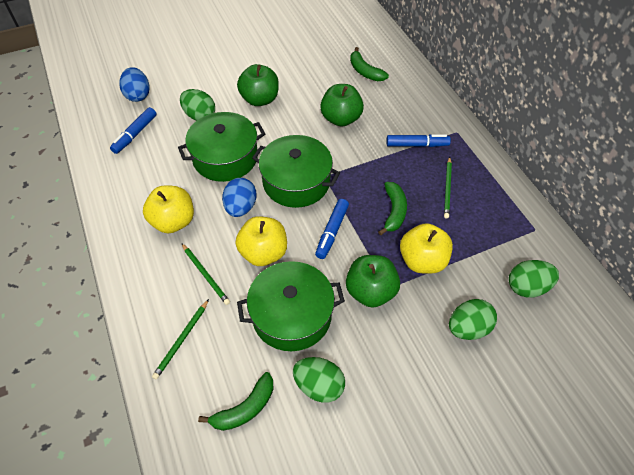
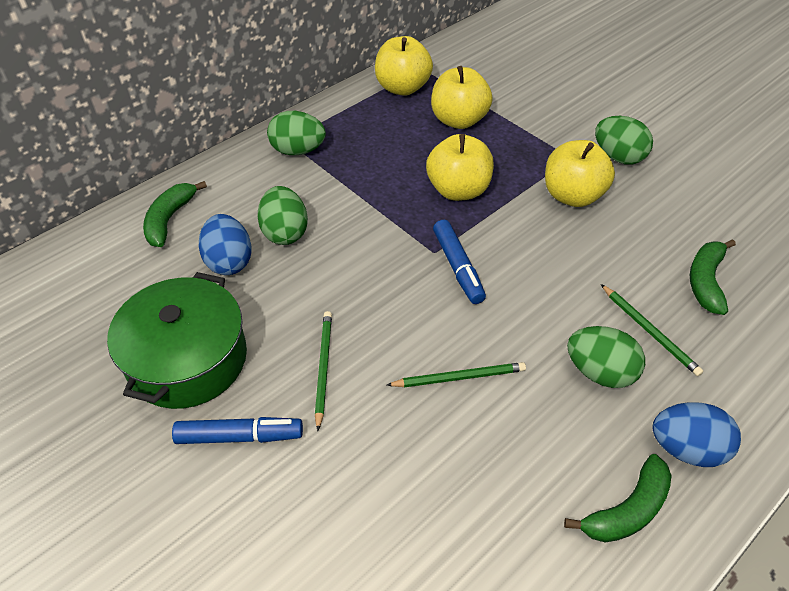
blue marker: [110,107,157,154] [315,199,349,259] [386,134,451,147] = 3 -> [172,417,303,444] [433,220,486,304] = 2
green apple: [237,64,279,106] [320,84,364,127] [346,255,400,308] = 3 -> none = 0
green pot: [178,112,265,182] [237,261,345,351] [252,135,340,208] = 3 -> [107,272,247,409] = 1
yellow apple: [143,185,194,233] [235,216,287,266] [400,223,453,274] = 3 -> [375,36,433,96] [426,134,494,201] [431,66,493,129] [545,140,615,207] = 4

